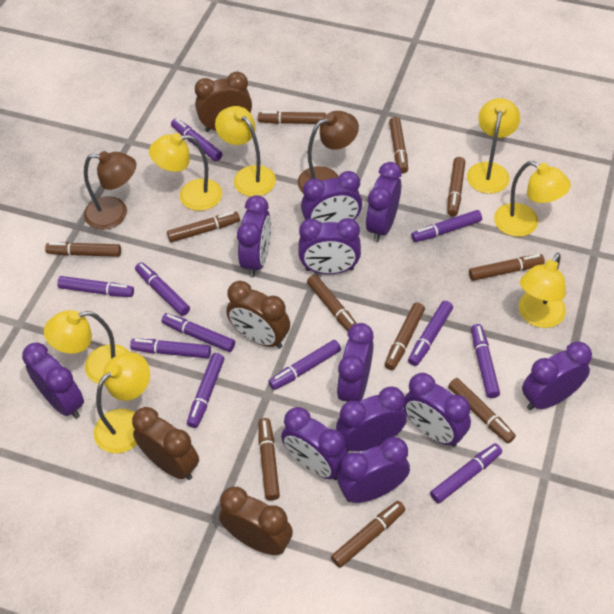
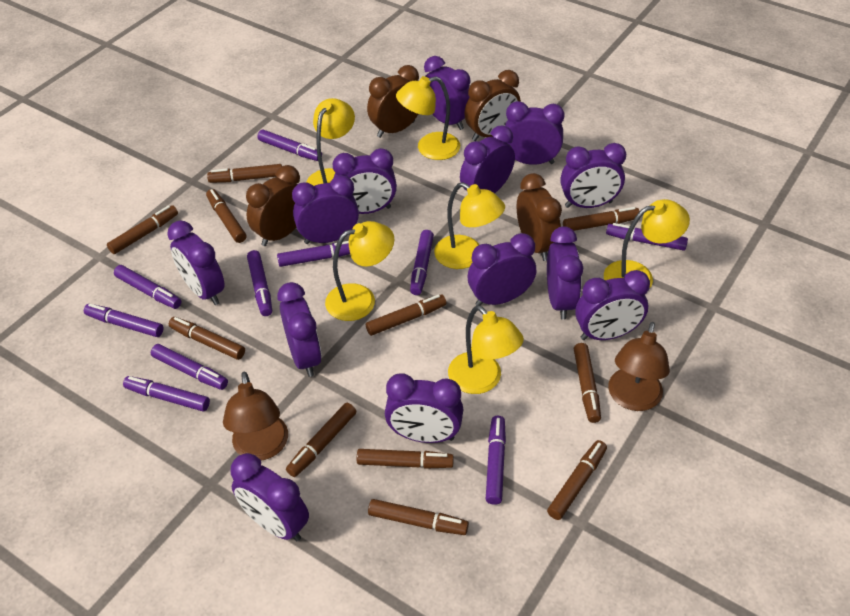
purple clock: [22,343,84,419] [237,195,271,277] [281,407,348,480] [299,218,361,274] [301,171,362,223] [336,387,407,452] [337,323,374,402] [337,437,410,503] [366,162,402,242] [403,373,471,447] [522,341,592,410] = 11 -> [167,221,225,305] [231,453,309,541] [277,282,321,377] [292,175,359,244] [333,148,397,214] [385,373,463,443] [424,56,471,130] [460,125,515,193] [468,233,536,306] [505,101,565,165] [547,227,583,320] [560,143,626,208] [575,270,650,340] = 13
purple marker: [57,276,134,297] [130,339,211,358] [135,262,190,316] [161,313,235,352] [171,118,223,161] [187,353,224,428] [268,340,341,390] [408,301,453,366] [411,210,482,242] [430,443,502,503] [471,324,500,398] = 11 -> [84,304,163,337] [114,265,181,309] [123,376,210,412] [151,344,228,390] [247,250,272,316] [257,130,322,161] [277,241,350,267] [410,230,434,295] [486,416,506,505] [606,223,688,251] = 10
yellow lamp: [44,310,129,385] [94,352,150,453] [149,133,222,211] [215,106,276,197] [467,98,520,194] [494,161,571,237] [519,253,566,328] = 7 -> [306,98,355,186] [325,221,394,321] [396,76,460,160] [434,182,505,269] [448,305,524,394] [604,199,690,289] = 6

